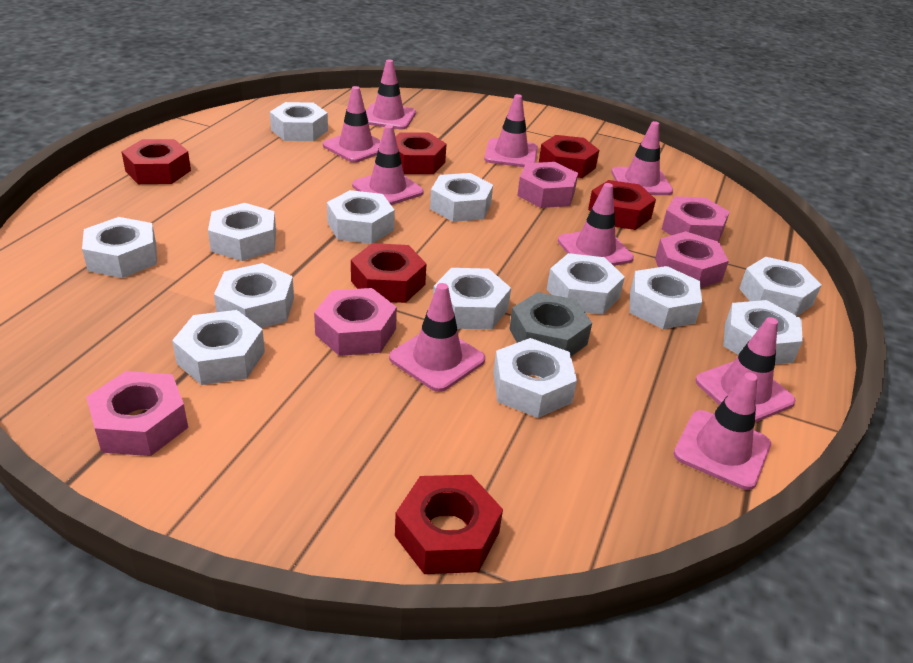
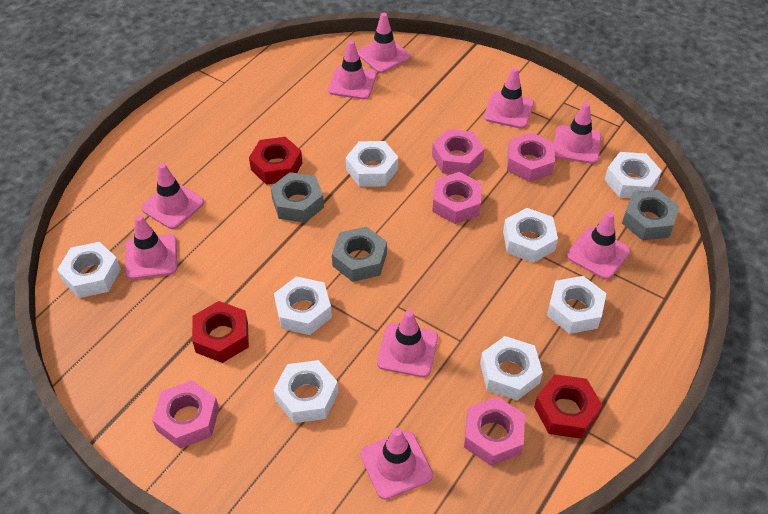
grey nut: [509,292,592,356] = 1 -> [270,172,324,223] [332,226,387,282] [622,190,679,240] = 3
red nut: [121,139,191,184] [351,243,427,303] [395,132,447,174] [395,475,503,574] [539,135,599,178] [588,180,656,230] = 6 -> [192,301,249,363] [249,137,302,185] [534,374,603,439] = 3
white nut: [82,217,157,278] [172,310,265,385] [208,203,276,261] [214,263,294,328] [270,102,328,141] [327,190,395,244] [430,173,493,222] [433,268,511,329] [493,338,577,418] [547,253,625,314] [630,266,702,329] [723,300,803,364] [739,257,821,316] = 13 -> [57,242,121,298] [273,360,338,423] [274,276,332,335] [346,141,398,187] [480,336,543,400] [503,208,558,263] [547,276,607,334] [604,152,662,198] = 8

